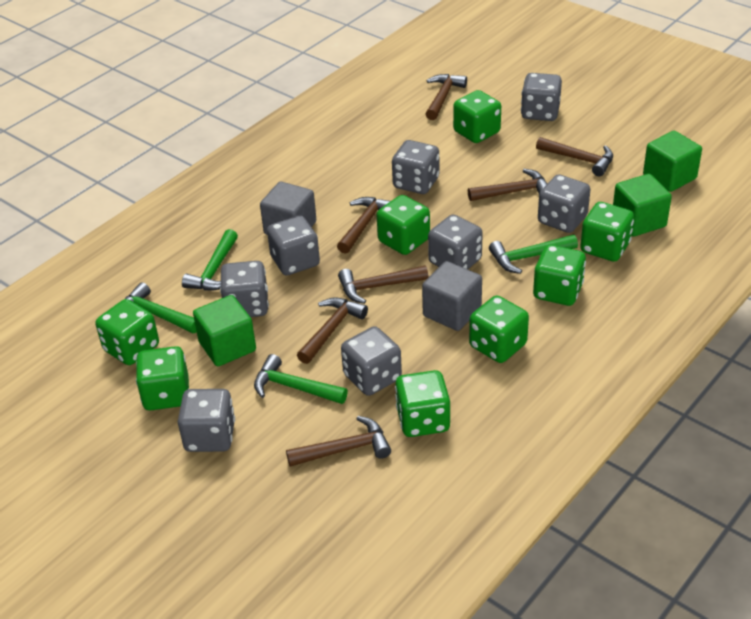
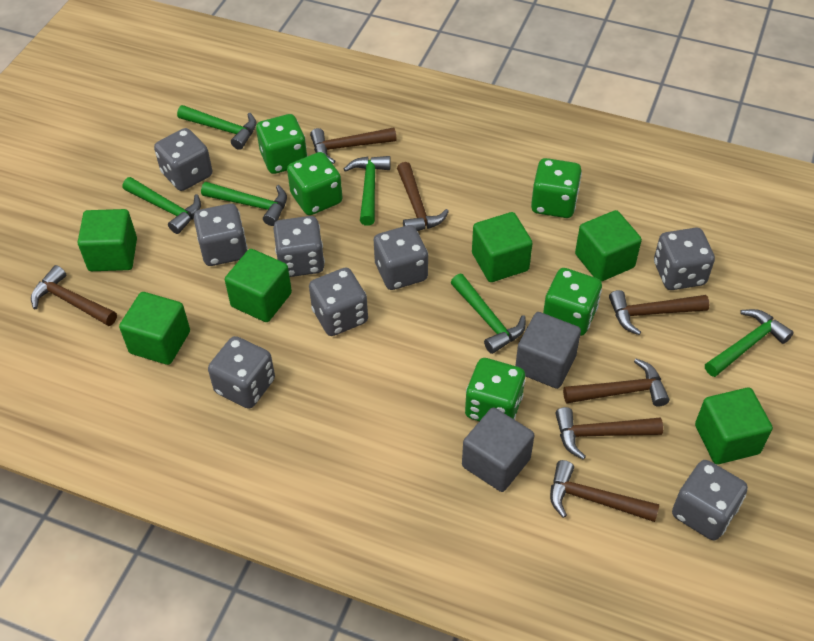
green cube: [193,295,256,366] [613,174,672,236] [643,131,702,192] = 3 -> [78,209,137,271] [119,292,190,365] [225,249,292,322] [472,212,533,282] [575,210,642,282] [695,388,773,464] = 6
green dice: [96,299,159,365] [136,346,189,410] [377,195,430,255] [395,370,450,437] [453,90,501,143] [469,295,529,363] [533,245,586,306] [580,202,634,262] = 8 -> [256,114,307,174] [287,152,343,215] [465,358,525,421] [531,158,582,218] [543,268,602,336] = 5
green hammer: [125,282,197,333] [182,229,238,291] [254,354,348,404] [489,235,578,274] = 4 -> [123,177,201,234] [177,105,256,150] [201,182,287,226] [344,156,391,226] [451,274,526,354] [705,309,794,377] = 6

